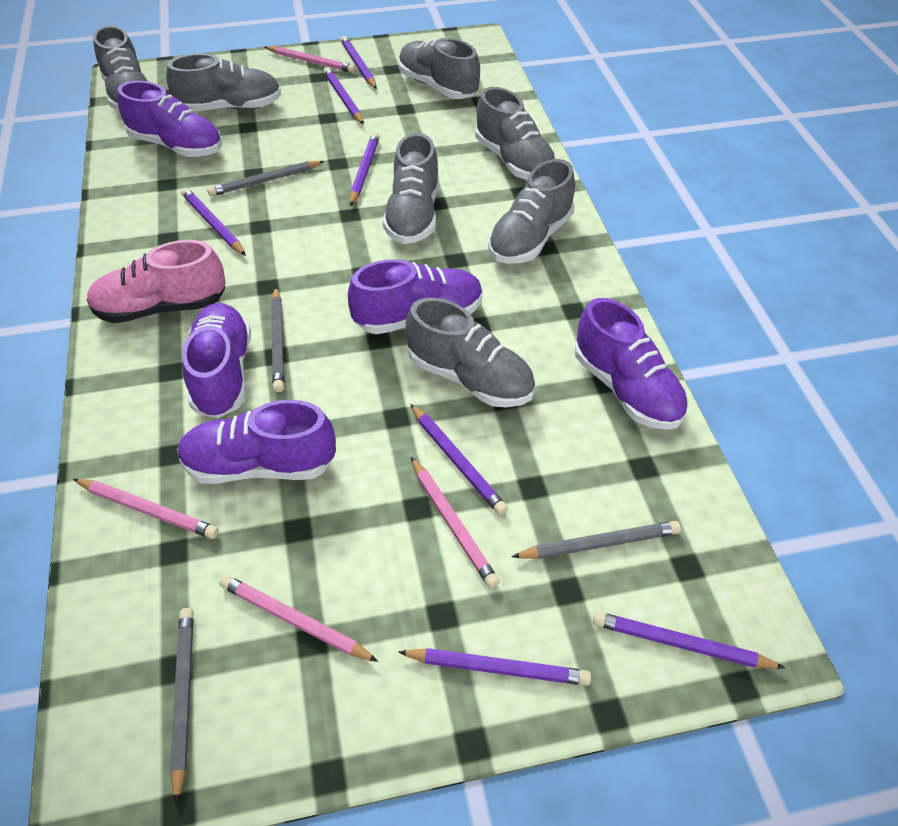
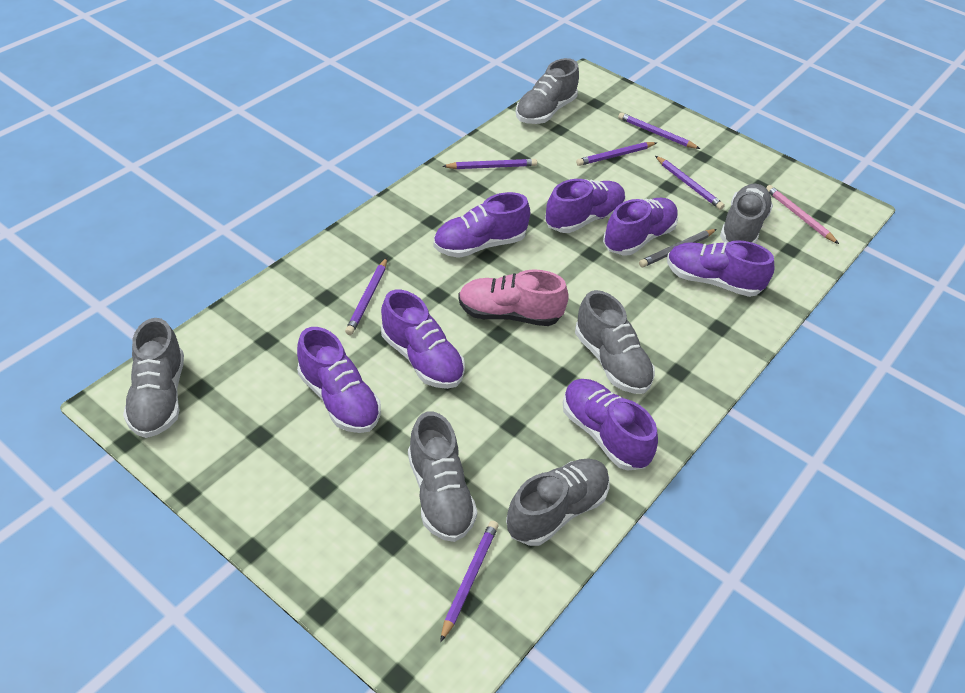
grey pencil: [170,608,194,805] [207,161,325,197] [271,287,284,392] [511,521,681,559] = 4 -> [639,229,717,267] = 1
grey shoe: [93,25,147,111] [166,53,281,112] [383,133,439,244] [398,38,480,99] [406,298,535,407] [475,87,557,180] [488,159,575,264] = 7 -> [123,318,184,438] [408,412,477,542] [506,459,610,546] [516,58,579,124] [575,290,655,394] [720,184,773,244] = 6
pink pencil: [73,479,219,539] [220,575,378,662] [265,46,356,73] [411,457,499,588] = 4 -> [766,185,839,244] = 1
purple pencil: [181,188,246,256] [323,67,364,125] [340,36,377,89] [350,132,380,206] [398,648,591,686] [410,404,508,515] [593,612,785,669] = 7 -> [345,258,387,335] [440,521,499,642] [442,159,537,169] [576,142,657,166] [618,112,700,149] [655,156,725,210] = 6
purple shoe: [118,81,222,157] [177,400,336,484] [182,303,251,418] [348,259,483,334] [575,298,688,430] = 5 -> [297,327,381,433] [381,290,465,389] [433,192,530,258] [545,179,626,233] [563,379,658,471] [603,198,678,255] [667,240,774,297] = 7

